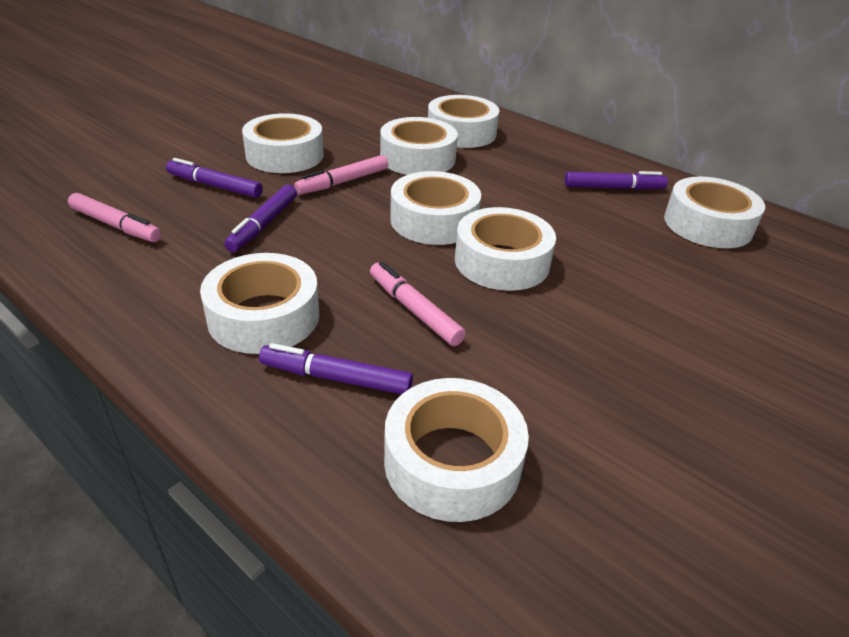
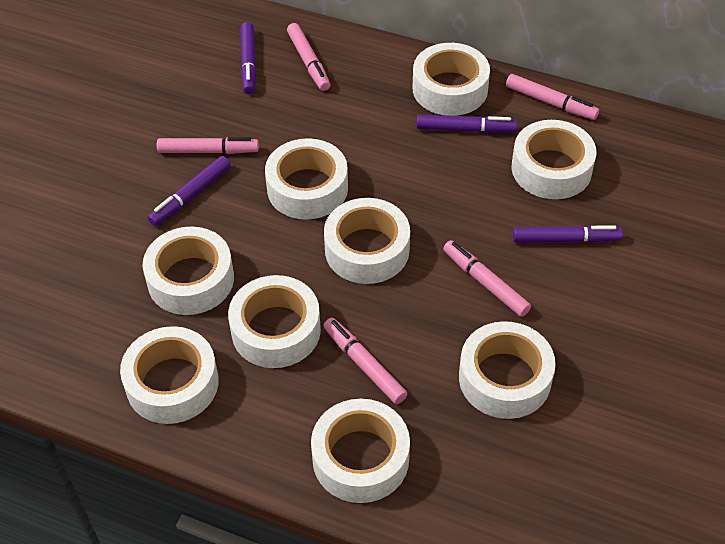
pink marker: [68,193,162,242] [294,155,388,195] [370,262,466,346] = 3 -> [157,137,259,154] [287,23,330,91] [323,318,407,404] [443,240,531,317] [506,74,599,120] = 5
white tape: [200,253,320,354] [242,113,324,173] [380,117,458,175] [384,378,529,522] [390,171,481,245] [428,95,500,148] [455,207,556,291] [664,177,765,248] = 8 -> [120,326,219,424] [143,227,234,315] [228,275,321,368] [265,138,348,220] [311,399,410,503] [324,198,410,284] [413,43,490,116] [459,321,556,419] [512,120,597,199] = 9

